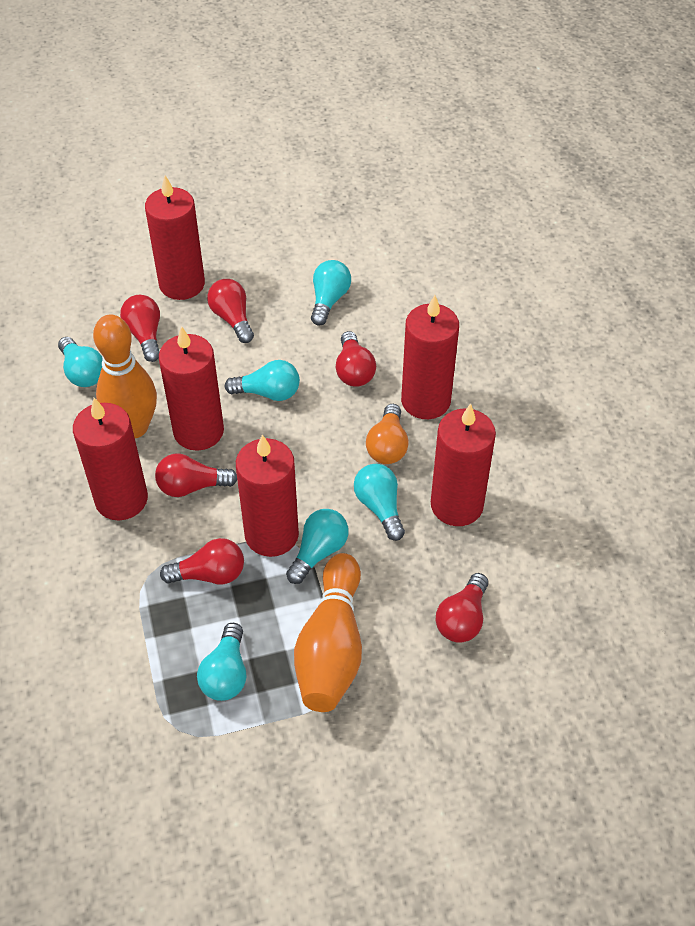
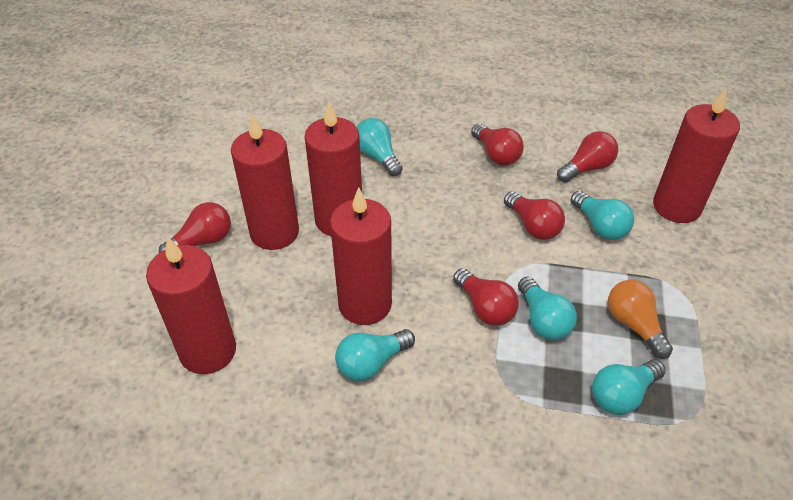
orange bowling pin: [93,315,157,438] [294,553,362,712] = 2 -> none = 0
red candle: [73,398,148,520] [145,175,205,300] [159,326,224,451] [236,435,299,557] [401,295,459,419] [431,403,496,526] = 6 -> [146,236,236,374] [231,114,299,250] [304,102,362,236] [330,187,392,325] [653,88,740,223] = 5
red light bulb: [120,295,160,362] [155,454,237,497] [160,538,244,584] [207,279,254,343] [336,331,376,387] [436,573,488,643] = 6 -> [159,202,231,253] [453,268,519,326] [471,124,524,166] [504,191,565,240] [557,131,618,183] = 5
turquoise light bulb: [58,337,103,387] [197,623,246,701] [224,360,300,401] [286,509,349,584] [311,260,351,326] [354,464,405,541] = 6 -> [335,329,415,381] [357,118,403,176] [518,277,577,340] [571,191,634,240] [592,359,666,415] = 5

